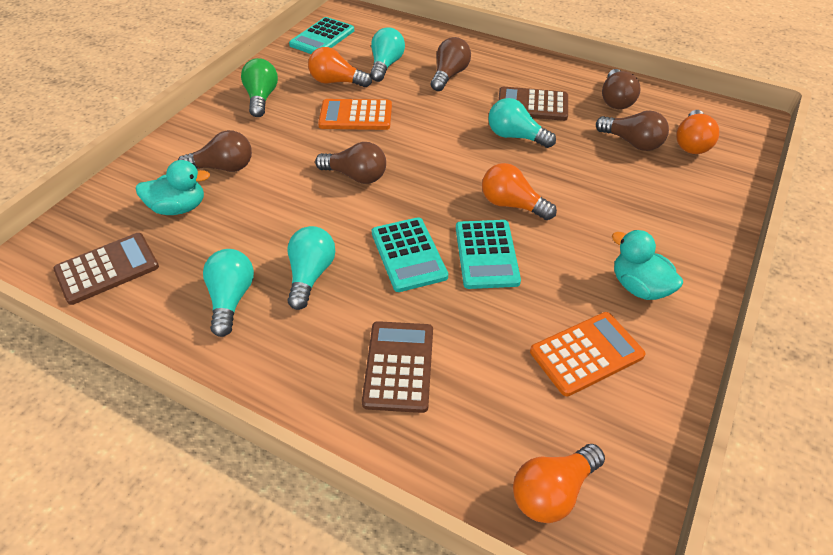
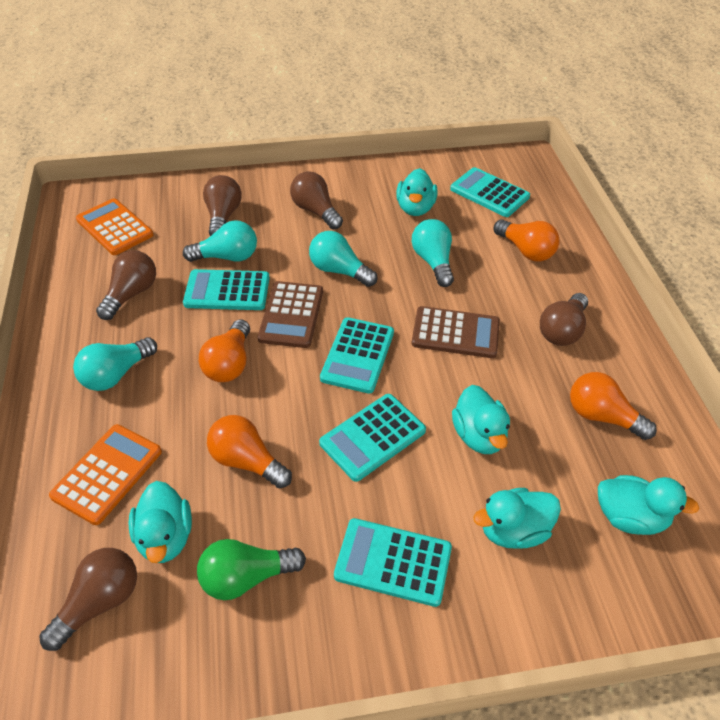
brown calculator: [53,233,159,305] [362,321,433,413] [498,87,568,121] = 3 -> [258,281,323,348] [411,306,500,358] = 2
turquoise calculator: [289,17,354,54] [372,217,448,292] [456,220,521,289] = 3 -> [183,269,270,310] [319,394,426,482] [320,317,394,394] [334,518,452,607] [450,167,530,217] = 5
turquoise duck: [135,160,210,215] [612,230,683,300] = 2 -> [128,481,192,563] [396,168,437,216] [452,385,510,454] [473,488,561,549] [598,475,699,535] = 5

